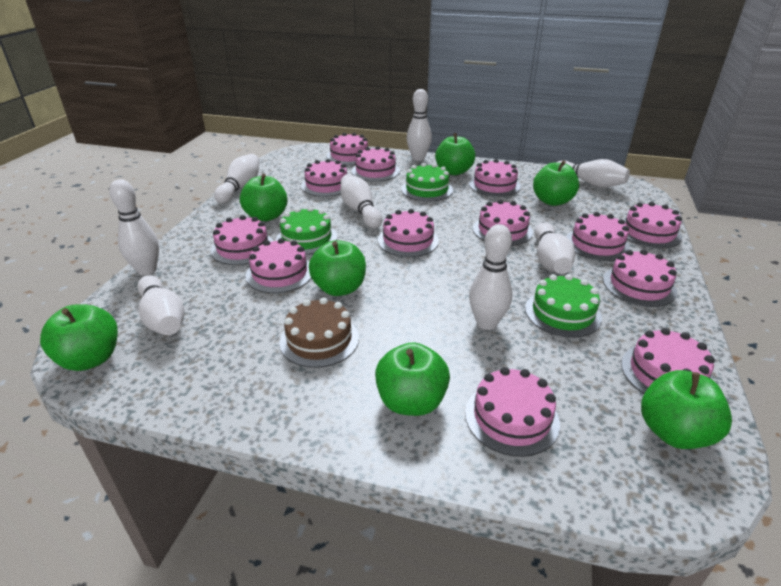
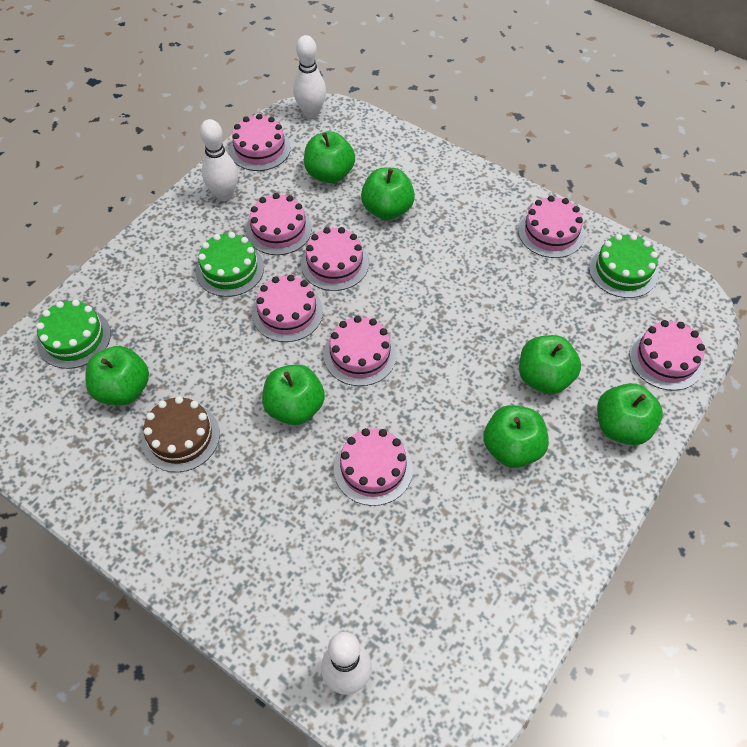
pink cake: [211,215,273,265] [246,238,311,293] [301,159,347,197] [327,133,368,165] [352,146,400,182] [378,209,439,257] [465,367,560,457] [469,159,521,197] [473,200,533,246] [566,212,630,261] [603,249,677,307] [621,328,715,394] [624,202,682,248] = 13 -> [229,114,291,171] [246,193,312,255] [252,275,323,342] [301,227,369,291] [324,316,397,386] [334,428,413,506] [518,196,585,258] [629,320,705,391] = 8
white bowling pin: [109,179,159,275] [137,275,185,335] [214,154,260,203] [341,174,382,228] [407,89,432,161] [469,224,512,330] [534,223,575,274] [556,159,630,188] = 8 -> [200,119,238,201] [293,35,326,118] [321,632,372,695] = 3

